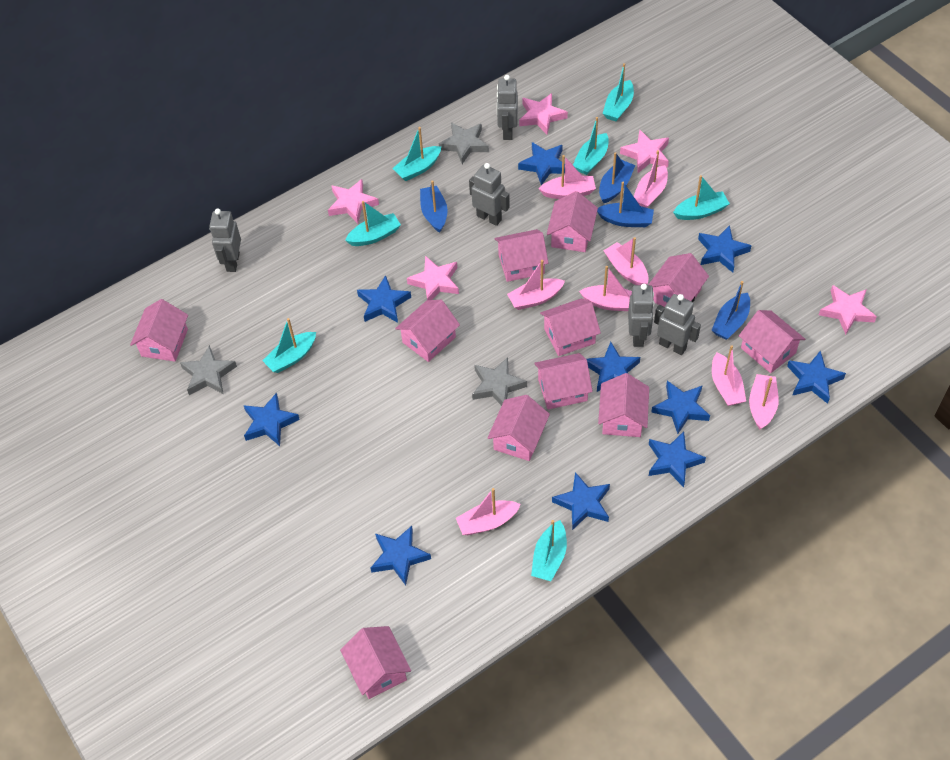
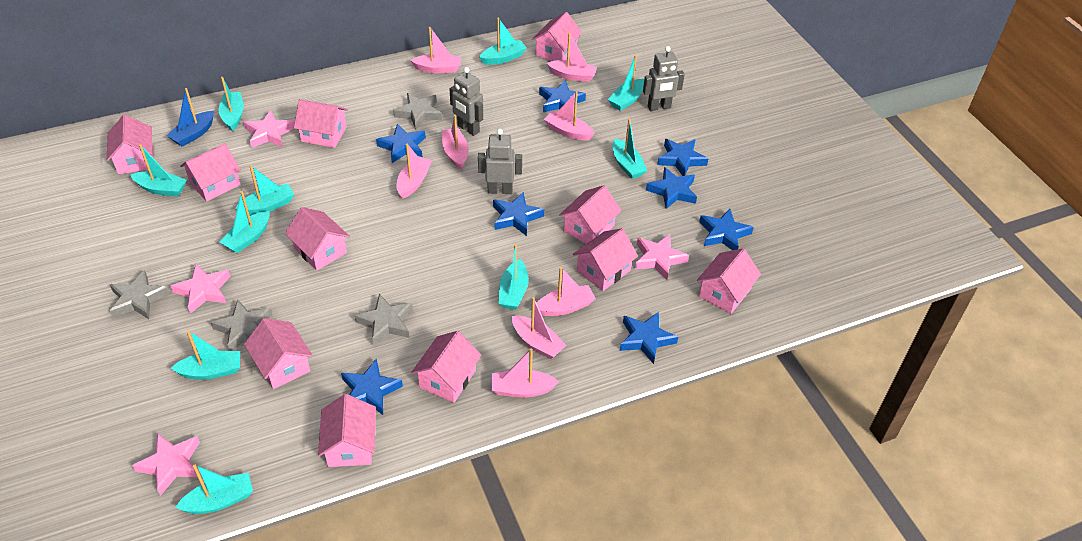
blue boat: [420,181,448,233] [597,182,654,227] [599,152,635,203] [711,281,750,340] = 4 -> [166,88,214,147] = 1
blue star: [243,393,300,446] [357,275,411,323] [370,526,431,585] [518,142,565,185] [552,472,610,530] [587,342,640,392] [649,431,706,488] [651,381,710,434] [698,225,751,273] [787,350,846,404] = 10 -> [341,358,403,415] [376,124,426,163] [493,192,544,236] [539,80,586,112] [620,312,678,364] [646,167,697,209] [657,139,708,176] [699,209,754,250] = 8
grey robot: [209,209,241,272] [469,163,510,226] [497,75,518,140] [628,284,655,347] [654,294,701,355] = 5 -> [450,67,483,136] [478,129,522,194] [643,46,685,111] = 3
grey star: [180,345,237,395] [439,122,489,164] [472,357,527,406] = 3 -> [110,270,170,319] [211,300,273,351] [354,294,413,346] [393,93,442,130] = 4
pink star: [328,179,379,224] [407,256,459,300] [519,93,568,135] [620,129,669,173] [819,285,877,335] = 5 -> [132,433,200,496] [171,264,231,314] [244,110,294,148] [635,234,689,280] = 4
turquoise boat: [262,318,316,373] [345,201,401,246] [392,127,441,181] [531,520,567,581] [573,117,609,175] [603,63,634,121] [673,175,730,220] = 7 -> [131,144,187,197] [171,330,240,380] [175,465,253,514] [219,77,244,131] [220,191,270,253] [235,165,294,216] [479,18,527,65] [499,244,529,310] [608,55,644,111] [613,119,647,179] = 10

